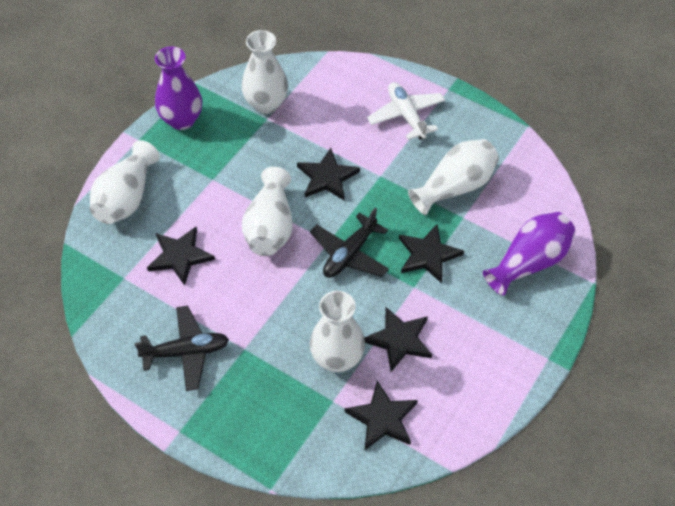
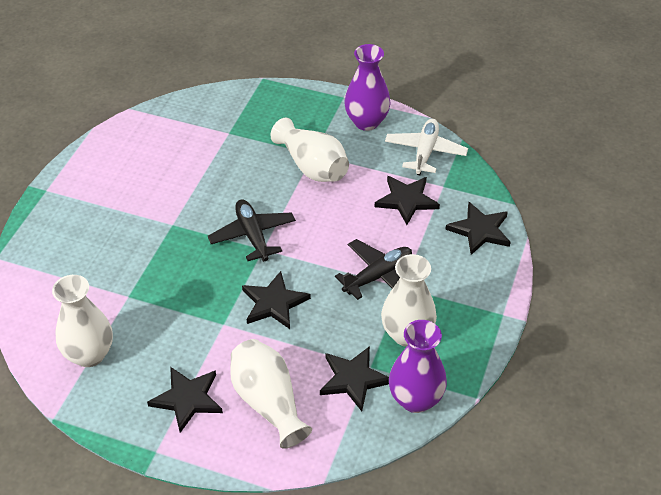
white vase: [90,140,160,224] [242,30,288,114] [242,167,293,256] [310,291,365,372] [408,139,499,215] = 5 -> [52,275,113,367] [230,339,312,449] [270,118,349,182] [381,254,437,347] = 4

